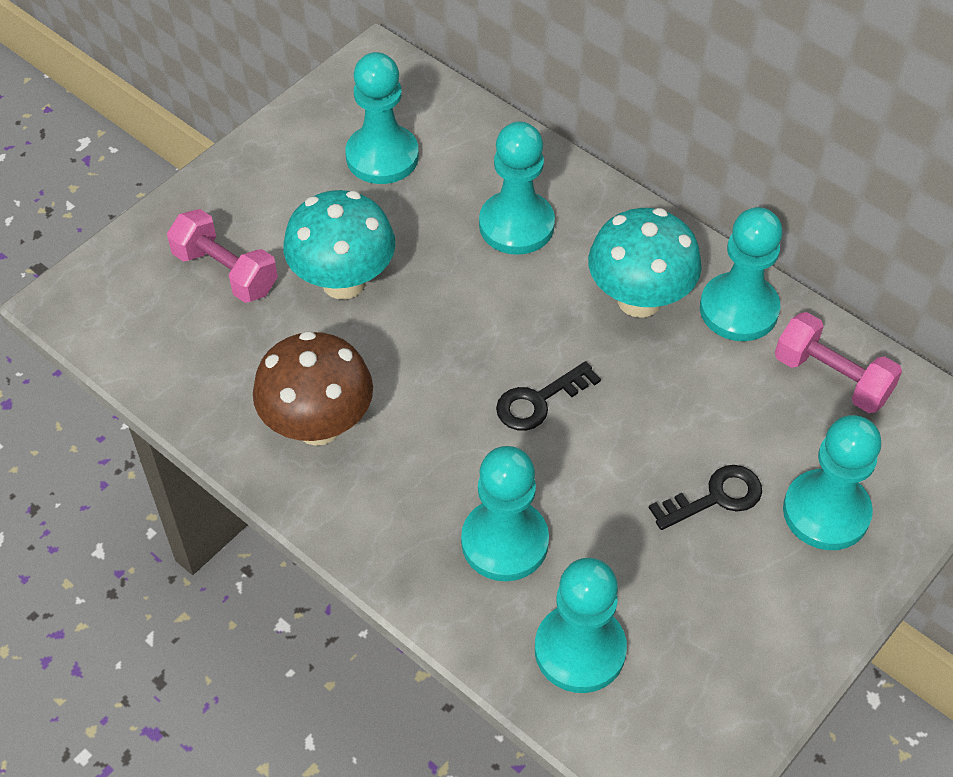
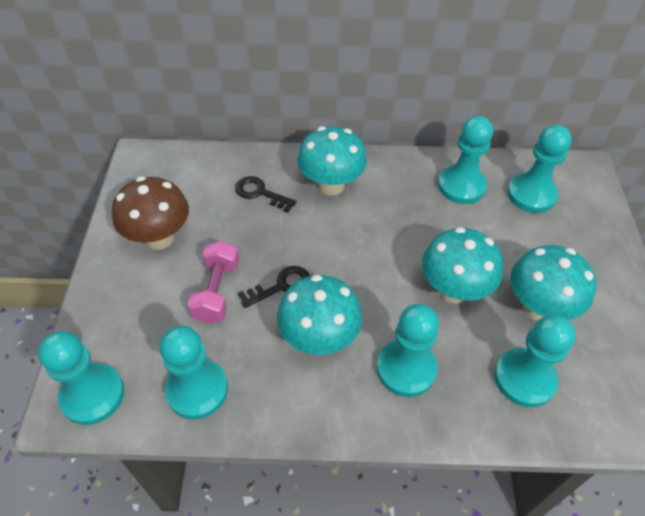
pink dumbbell: [167,209,278,303] [775,312,902,413] = 2 -> [188,241,239,324] = 1
turquoise mushroom: [283,190,395,299] [588,208,702,318] = 2 -> [277,275,362,355] [297,126,367,196] [422,227,503,304] [511,245,596,321] = 4

